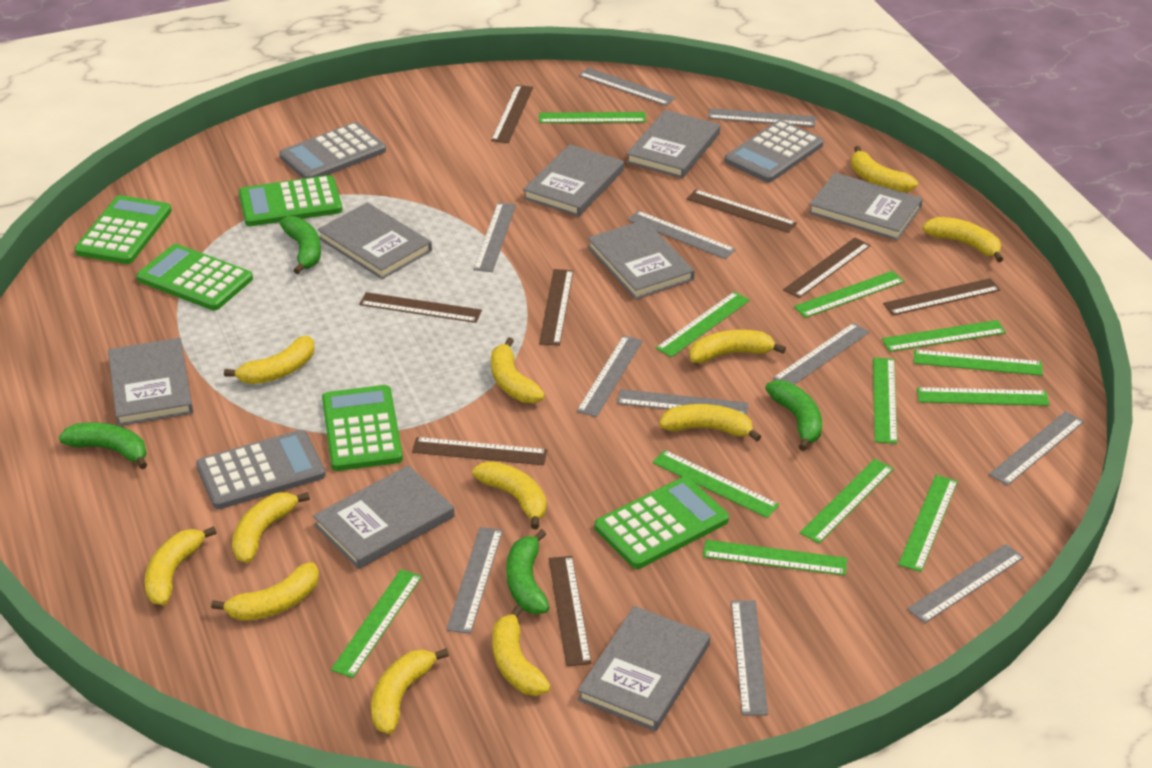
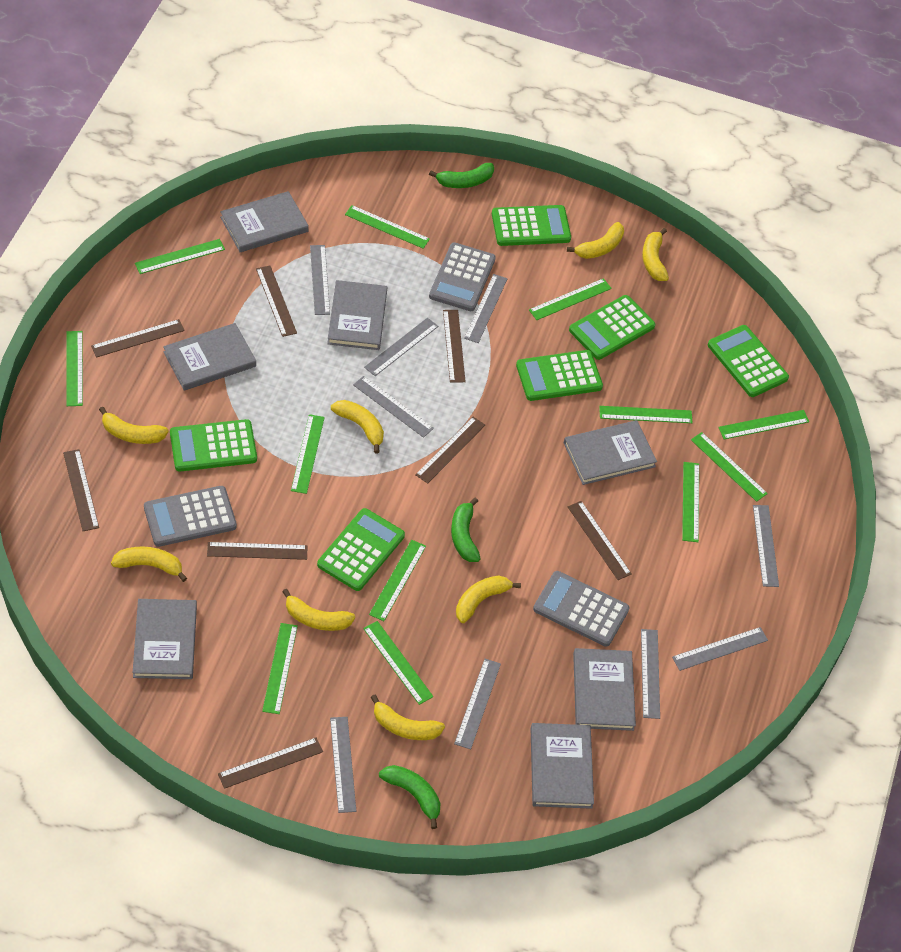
green banana: [59,422,147,469] [280,216,321,274] [506,529,550,614] [765,380,822,451] = 4 -> [379,765,441,829] [429,163,494,188] [451,498,481,562] = 3
green calculator: [74,195,172,264] [136,244,253,310] [239,175,342,226] [322,385,403,471] [595,477,729,569] = 5 -> [170,419,257,472] [317,508,405,591] [492,205,571,246] [516,350,603,401] [569,295,655,360] [708,325,789,397] = 6
grey book: [108,338,193,426] [313,465,454,569] [317,202,432,279] [523,144,624,217] [578,606,710,731] [588,220,695,299] [626,110,720,178] [809,172,923,240] = 8 -> [133,599,197,679] [163,323,256,390] [220,191,309,252] [327,280,387,350] [531,723,594,809] [564,420,657,485] [573,648,636,731] = 7
grey ruler: [446,527,503,634] [473,203,516,272] [577,335,643,417] [579,68,676,106] [617,389,748,415] [627,211,736,259] [708,108,816,127] [731,600,768,716] [773,323,870,385] [907,544,1024,623] [989,411,1084,486] = 11 -> [310,245,330,315] [330,717,356,813] [353,376,434,438] [364,318,438,376] [454,659,501,749] [464,274,508,343] [641,629,660,719] [672,627,768,671] [753,505,779,587] = 9
yellow banana: [145,526,217,605] [211,562,319,621] [224,336,315,384] [232,492,310,563] [371,648,449,734] [472,461,547,529] [491,338,545,403] [492,605,551,696] [659,404,761,441] [689,330,786,363] [851,146,918,193] [922,217,1003,262] = 12 -> [99,407,169,444] [111,547,187,582] [282,589,355,631] [331,400,384,453] [371,694,445,740] [456,576,521,623] [567,222,624,259] [642,228,669,281] = 8

